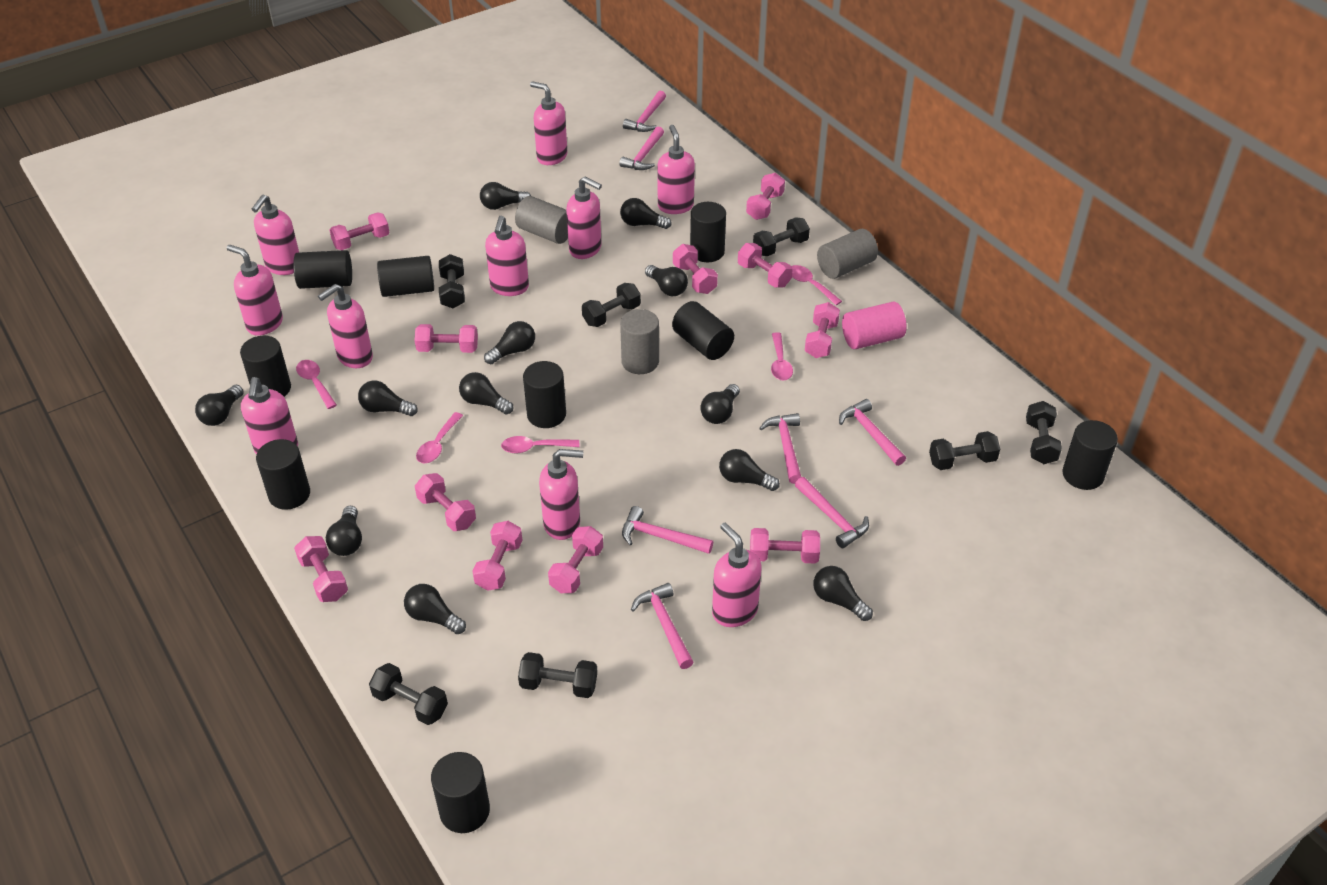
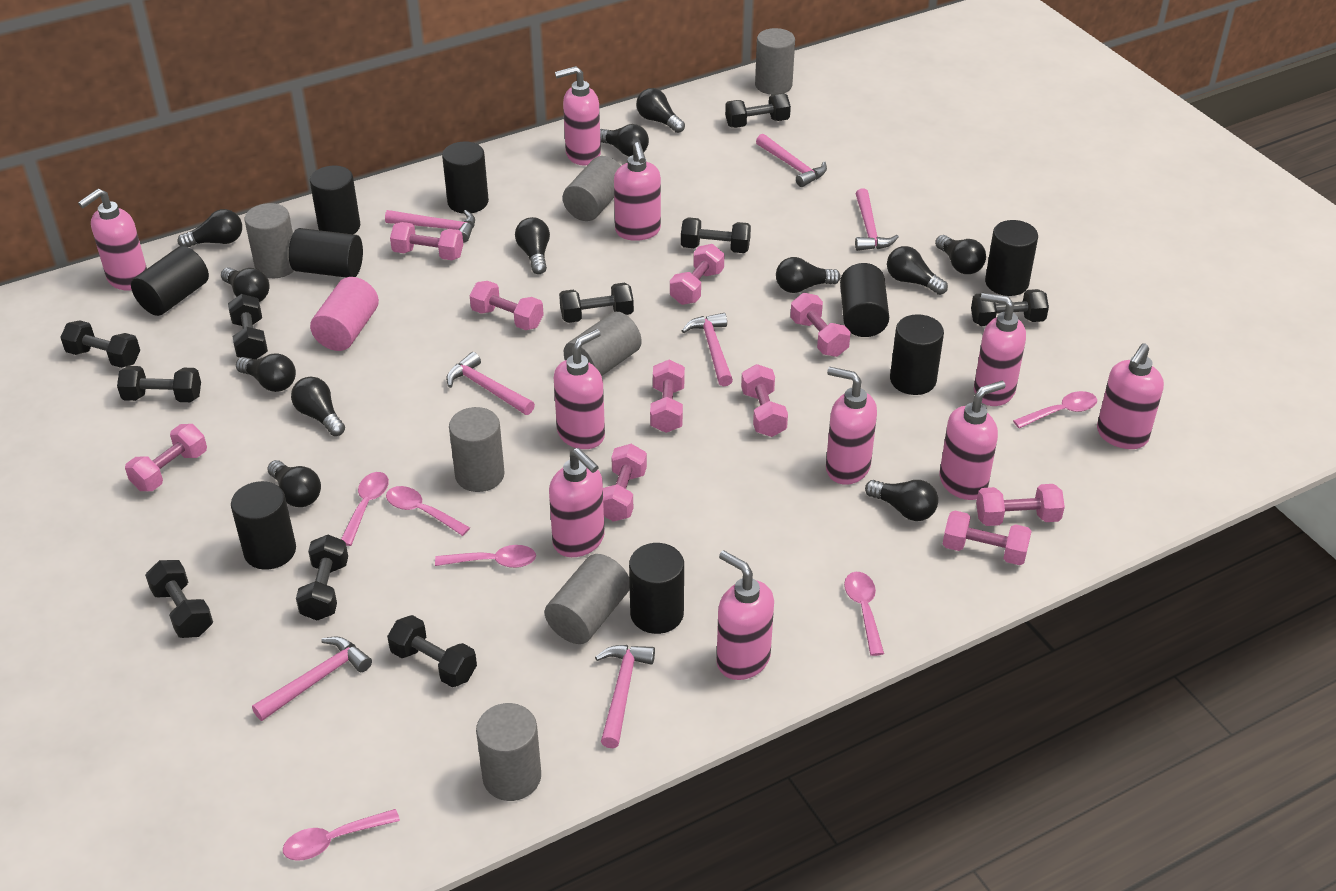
black dumbbell: [369,663,448,725] [439,254,465,308] [518,652,597,698] [582,283,641,327] [753,217,810,256] [929,431,1000,470] [1026,401,1062,464] = 7 -> [60,320,140,368] [117,366,201,402] [145,560,213,638] [228,294,268,359] [296,535,348,620] [387,615,477,687] [559,283,634,323] [681,217,751,253] [725,93,791,128] [971,289,1049,326] = 10
grey cylinder: [515,196,568,244] [620,309,659,374] [817,229,878,279] = 3 -> [245,203,294,278] [449,407,505,492] [476,703,541,801] [545,554,630,644] [563,156,621,221] [564,312,642,376] [755,28,795,95] = 7
pink dumbbell: [294,536,348,602] [330,212,390,250] [415,324,478,353] [415,473,476,531] [473,521,522,591] [548,526,603,593] [673,244,718,294] [738,243,793,288] [746,173,785,220] [750,528,820,564] [805,302,840,358] = 11 -> [125,424,207,491] [390,222,463,260] [470,281,544,330] [603,444,647,522] [650,360,685,433] [670,244,724,305] [741,364,788,437] [790,293,851,357] [943,511,1032,565] [976,484,1065,526] = 10
pink spoon: [296,360,337,409] [416,412,463,463] [501,436,579,453] [771,332,793,380] [792,265,842,305] = 5 -> [283,809,400,861] [341,472,389,546] [386,486,470,536] [435,545,536,568] [844,572,884,656] [1013,391,1097,428] = 6

